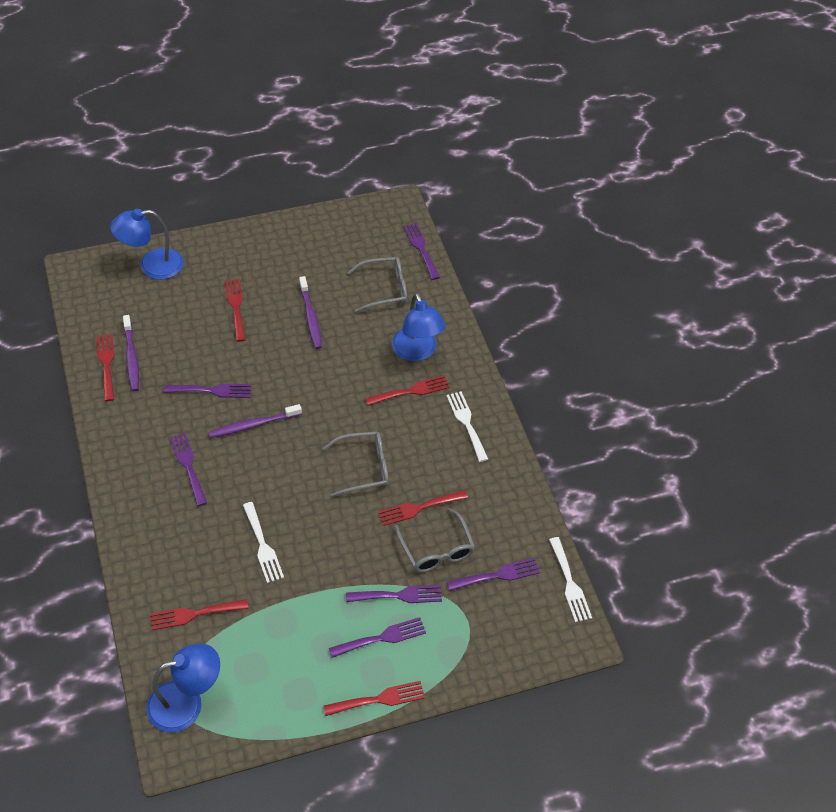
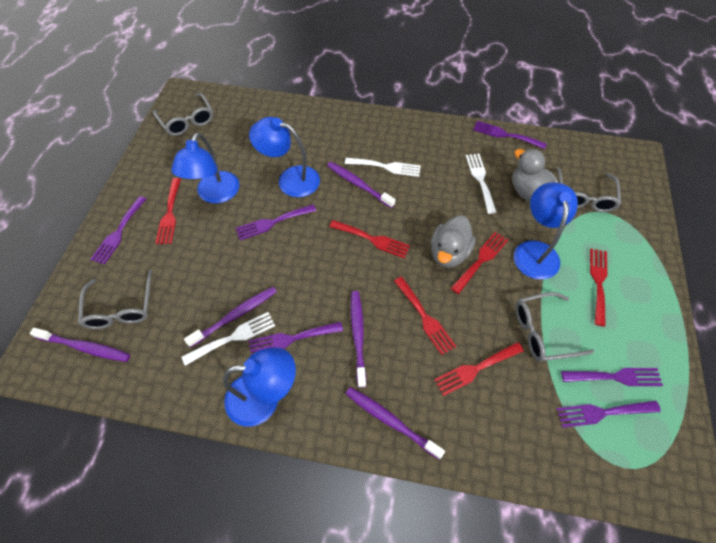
blue lamp: [110,209,184,280] [146,643,220,732] [392,293,446,362] = 3 -> [171,133,239,204] [223,347,296,427] [249,117,320,197] [514,182,578,280] = 4
grey duck: none = 0 -> [431,215,476,268] [512,149,558,202] = 2
grey glasses: [323,431,389,497] [347,257,407,313] [394,508,475,573] = 3 -> [78,270,152,329] [153,93,213,136] [515,292,594,362] [557,168,621,212] = 4
purple toothbrush: [123,315,139,391] [208,404,302,438] [299,276,322,349] = 3 -> [30,328,130,362] [184,287,277,348] [327,162,395,208] [346,387,445,459] [351,291,366,388] = 5

